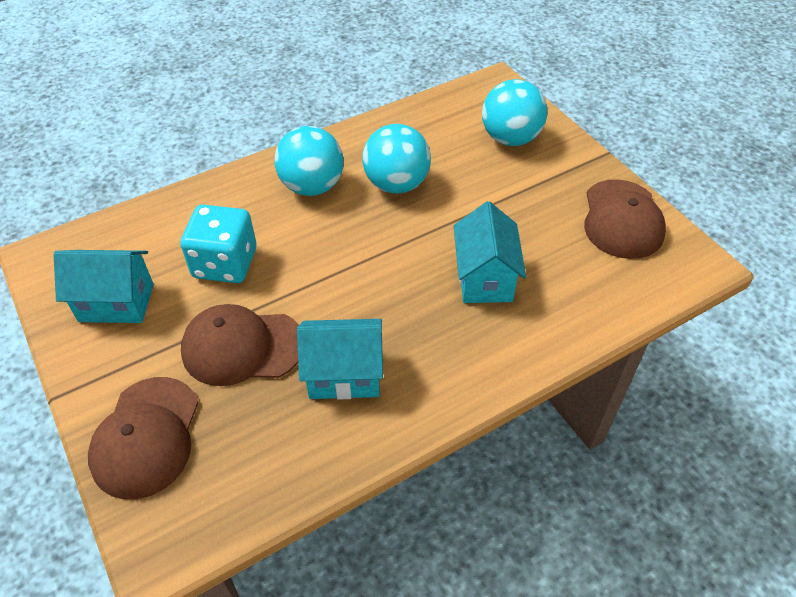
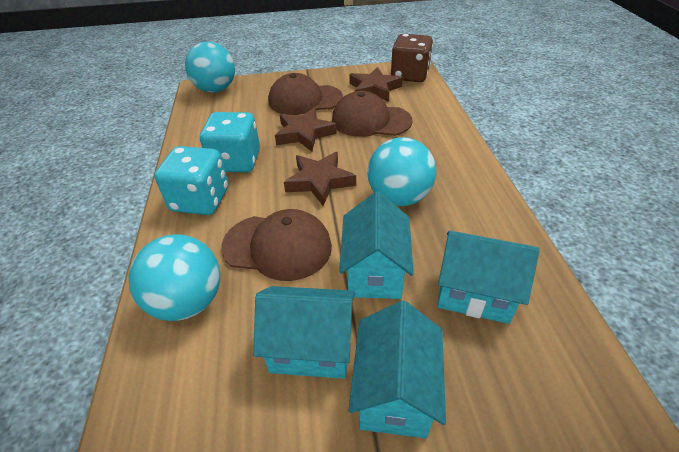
brown dice: none = 0 -> [391,33,433,82] = 1
brown star: none = 0 -> [275,108,337,151] [284,152,356,206] [349,67,403,102] = 3
turquoise dice: [181,205,256,283] = 1 -> [154,146,228,215] [200,112,260,172] = 2
turquoise house: [53,250,154,323] [297,319,383,400] [454,201,526,303] = 3 -> [253,286,355,379] [339,191,414,299] [349,301,446,438] [437,231,540,324] = 4

